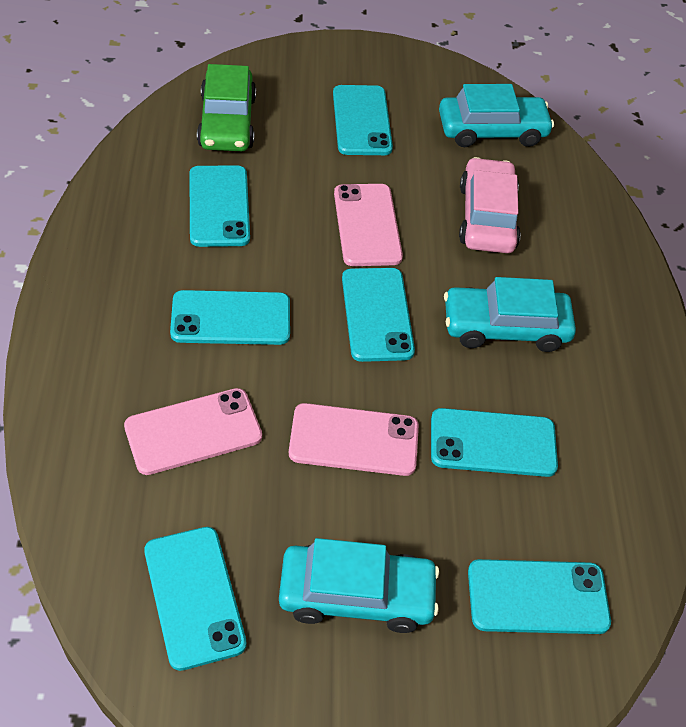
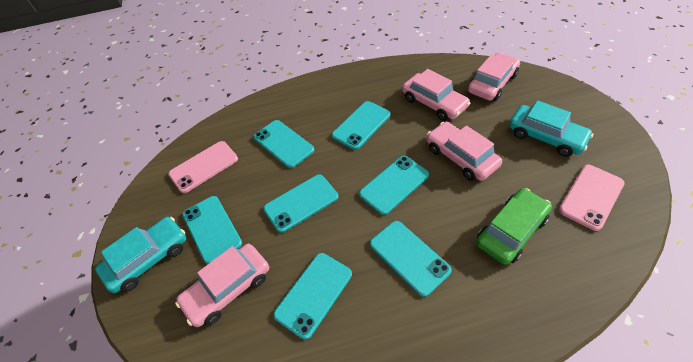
pink car: [459,157,521,253] = 1 -> [175,244,269,327] [402,69,470,121] [427,122,502,181] [468,53,520,101] = 4
pink phone: [124,388,262,475] [289,403,419,476] [334,184,403,266] = 3 -> [168,141,238,193] [559,165,625,231] = 2
turquoise car: [279,538,439,633] [439,84,554,147] [444,277,576,352] = 3 -> [95,217,187,293] [509,100,593,157] = 2

